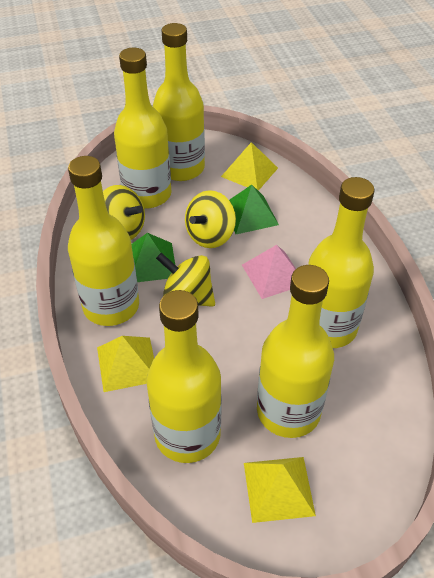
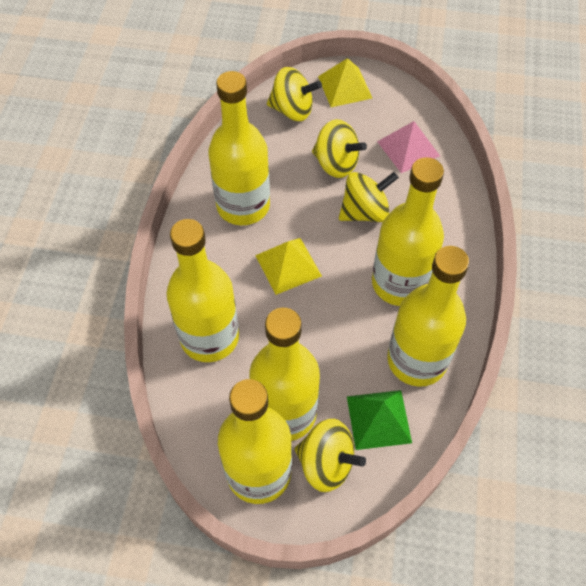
green pyramid: [131,233,175,282] [229,185,279,234] = 2 -> [347,390,412,450] = 1
yellow pyramid: [97,336,154,392] [221,142,278,191] [244,457,316,523] = 3 -> [255,238,322,295] [318,58,372,107] = 2
yellow spinning top: [103,185,145,240] [156,253,215,307] [185,190,236,248] = 3 -> [267,67,322,121] [295,419,366,492] [312,119,367,178] [339,172,399,222] = 4

